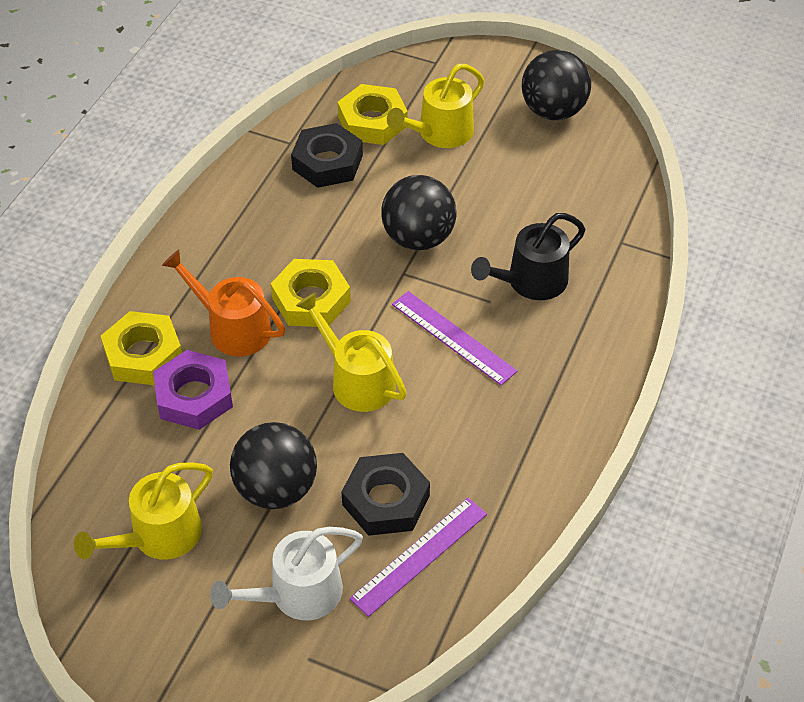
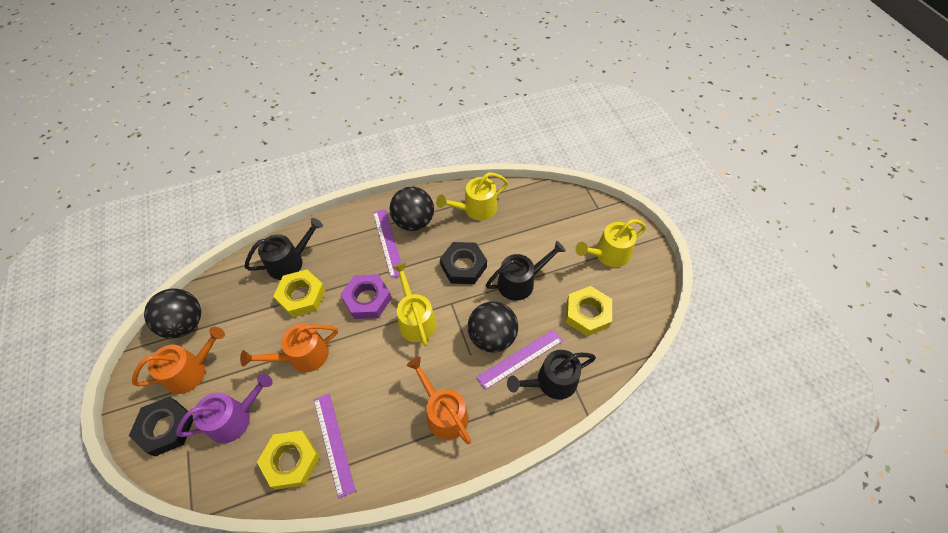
black watering can: [471,213,585,300] = 1 -> [245,218,323,280] [486,241,566,301] [507,350,596,400] = 3
orange watering can: [162,250,285,356] = 1 -> [132,327,225,394] [240,323,338,372] [407,357,471,444] = 3
purple ruler: [349,498,487,617] [392,291,517,385] = 2 -> [314,394,356,498] [373,209,401,278] [476,329,563,390] = 3
purple watering can: none = 0 -> [176,373,273,443] = 1
white watering can: [210,527,363,620] = 1 -> none = 0

